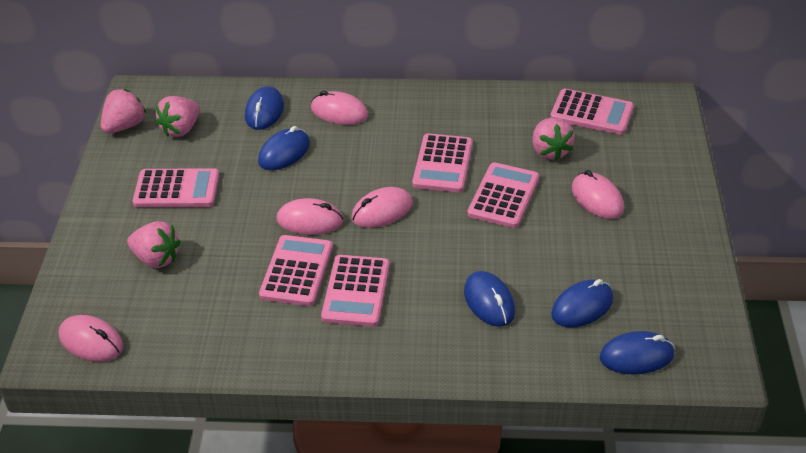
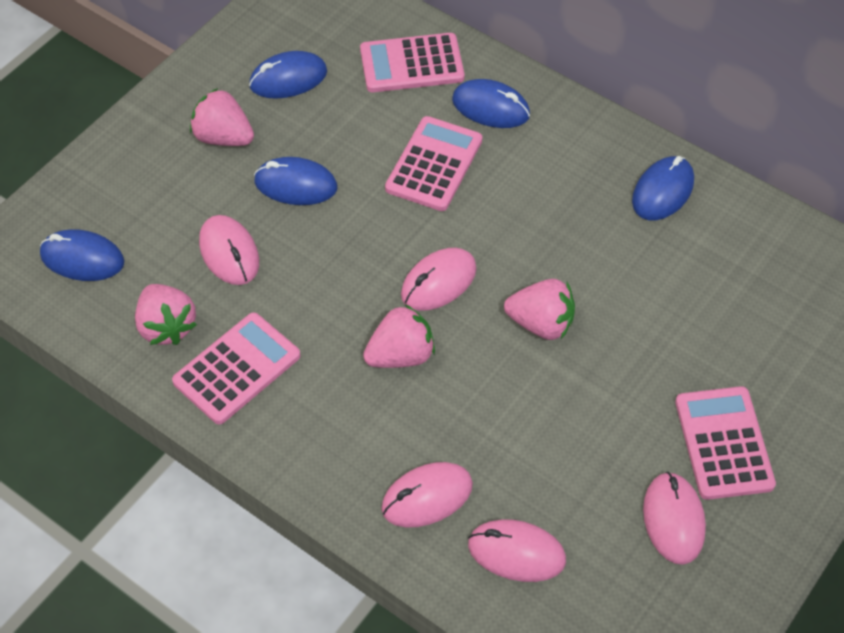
pink calculator: [132,168,219,207] [259,235,333,306] [321,255,390,327] [412,133,473,193] [467,162,539,228] [550,88,634,135] = 6 -> [172,312,300,425] [360,33,465,92] [385,116,482,211] [675,386,776,500] = 4

